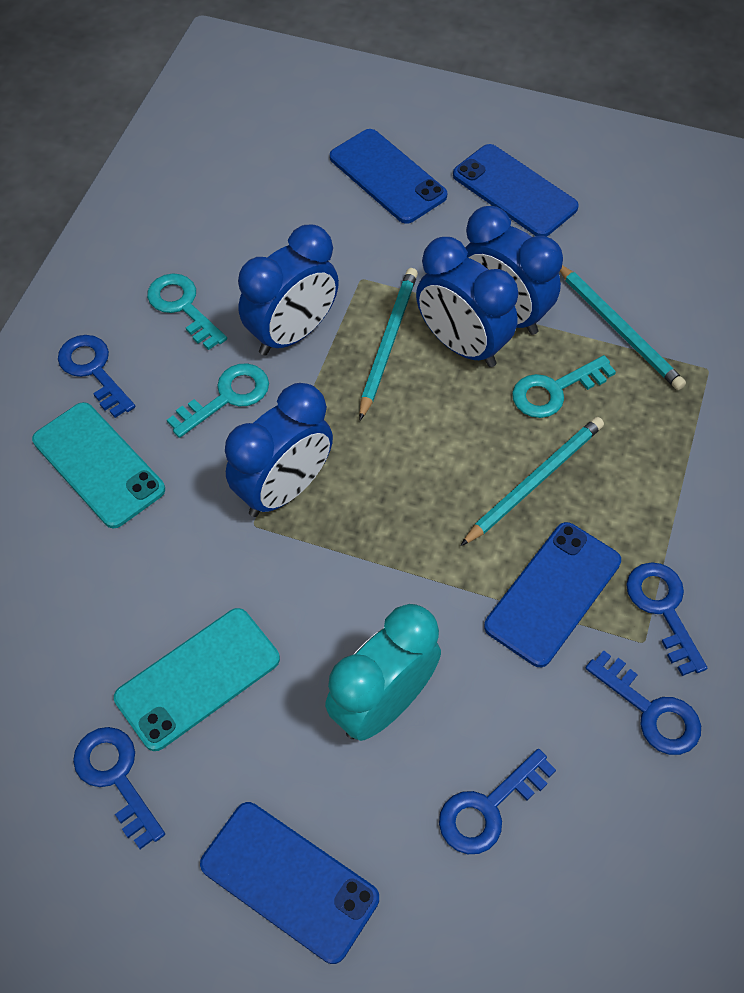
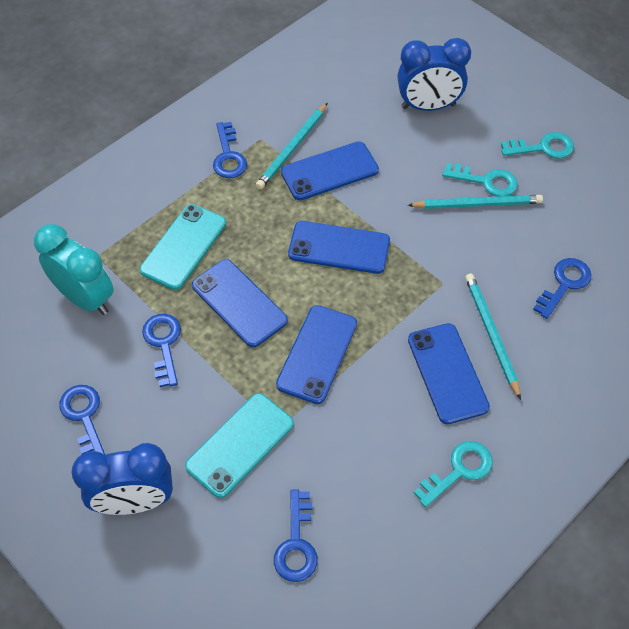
blue clock: [225,383,333,517] [238,225,339,355] [416,237,519,367] [465,206,563,335] = 4 -> [71,443,173,515] [398,38,471,111] = 2
blue phone: [200,802,379,964] [330,129,447,224] [453,144,579,237] [484,522,621,667] = 4 -> [192,259,288,347] [276,305,357,404] [281,141,379,200] [288,221,390,274] [408,323,490,424] = 5

